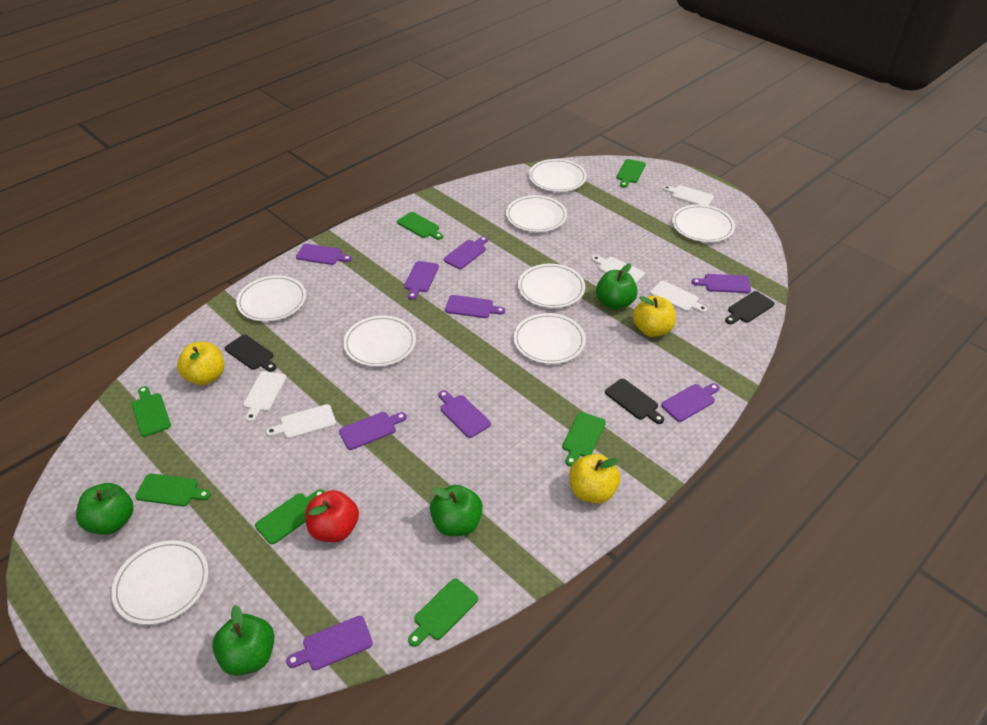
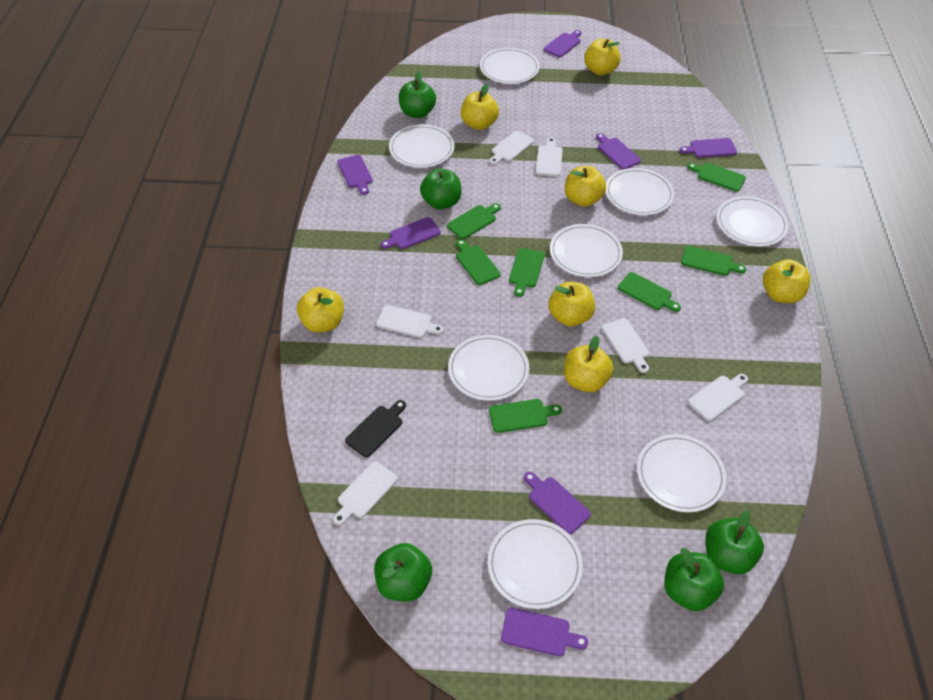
black cutting board: [225,335,276,372] [605,379,664,424] [725,291,774,324] = 3 -> [345,400,406,457] = 1
green apple: [76,483,133,535] [212,605,275,676] [430,485,483,536] [596,263,638,310] = 4 -> [374,543,432,602] [399,71,436,118] [420,168,462,210] [664,548,724,611] [705,510,764,574] = 5
purple cutting board: [286,616,373,670] [296,244,352,265] [339,412,407,450] [404,261,439,300] [439,390,491,438] [444,236,488,269] [445,295,505,318] [661,383,720,422] [691,274,751,293] = 9 -> [337,155,373,195] [381,217,441,249] [501,608,588,656] [524,472,591,534] [544,30,581,57] [596,133,641,169] [679,138,737,158] = 7
red apple: [305,490,359,542] = 1 -> none = 0
white cutting board: [243,371,287,422] [266,404,336,439] [591,255,645,283] [650,281,707,313] [663,185,714,206] = 5 -> [333,461,398,525] [376,305,444,338] [489,131,534,165] [536,137,563,177] [602,318,649,373] [688,374,748,421] = 6
yellow apple: [177,342,225,385] [570,454,621,504] [633,296,676,337] = 3 -> [297,287,344,333] [461,83,499,130] [548,281,595,326] [564,336,613,392] [565,166,606,207] [584,39,621,75] [763,259,811,303] = 7

